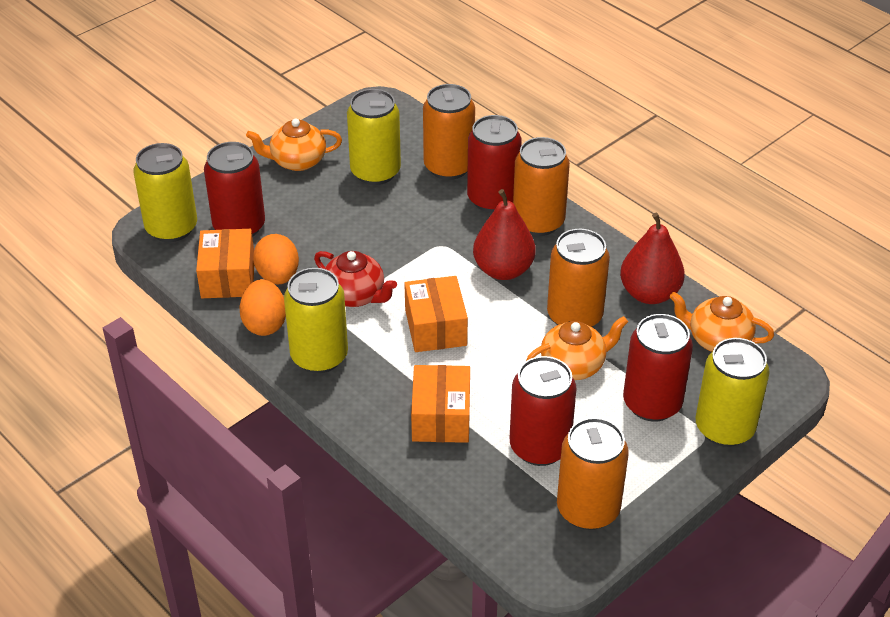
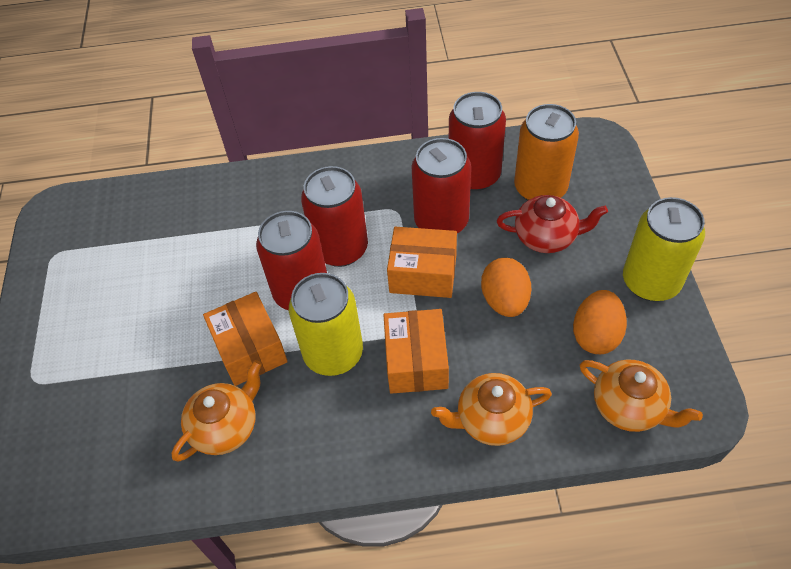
orange can: [423,84,475,180] [513,137,570,236] [547,229,610,327] [557,417,629,530] = 4 -> [514,104,579,201] = 1
red pear: [473,189,536,280] [620,213,685,304] = 2 -> none = 0
yellow can: [133,143,197,242] [284,268,348,373] [347,89,401,185] [695,338,770,447] = 4 -> [289,273,363,376] [623,197,705,301] = 2

